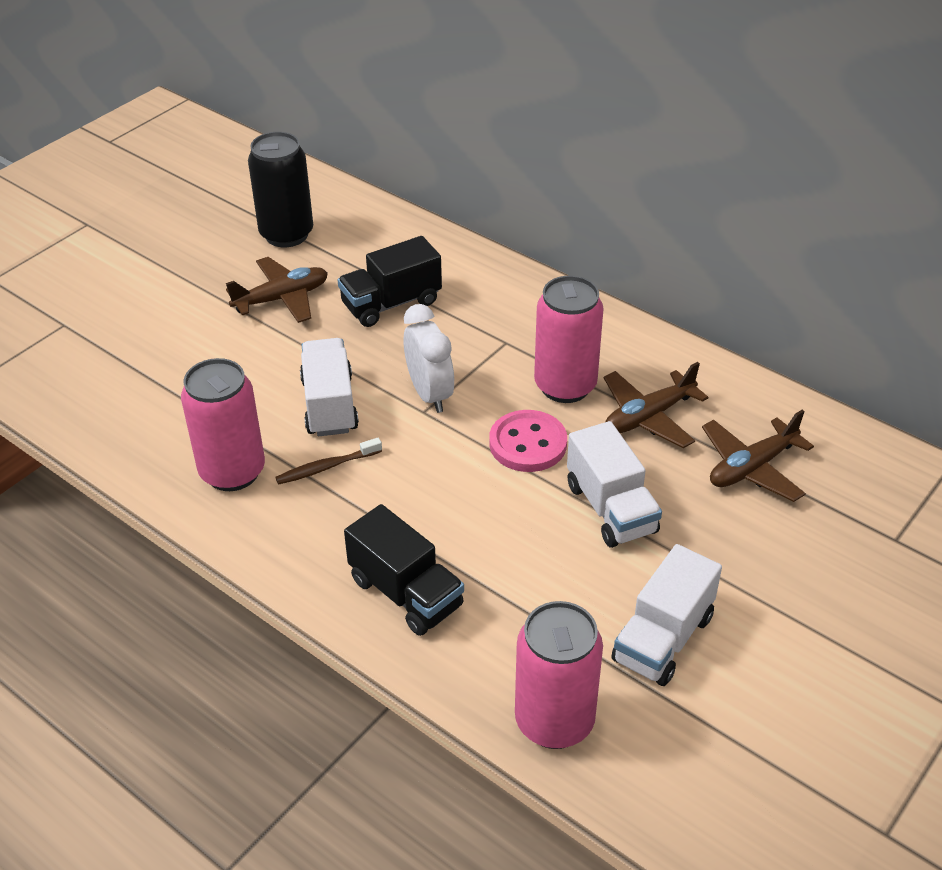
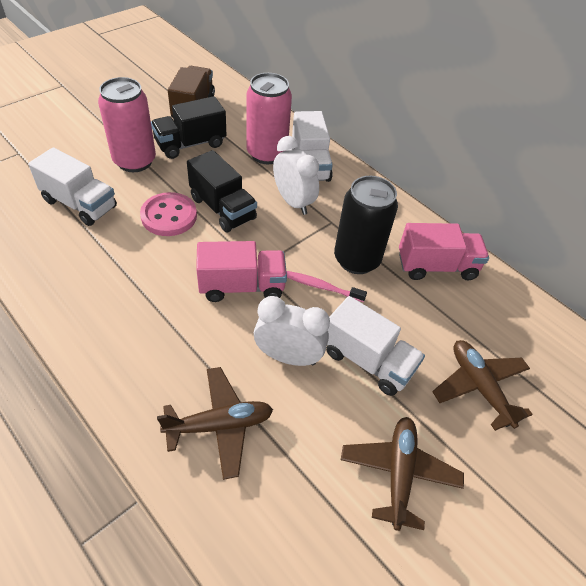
brown toothbrush: [275,438,382,485] = 1 -> none = 0
brown truck: none = 0 -> [168,66,215,118] = 1
pink can: [181,358,265,491] [515,601,603,749] [534,276,604,403] = 3 -> [98,77,156,172] [246,73,292,164] = 2
pink toothbrush: none = 0 -> [287,271,367,302] = 1
pink truck: none = 0 -> [196,241,287,302] [399,223,489,280] = 2
white clock: [403,304,454,413] = 1 -> [254,296,330,366] [273,136,319,215] = 2

